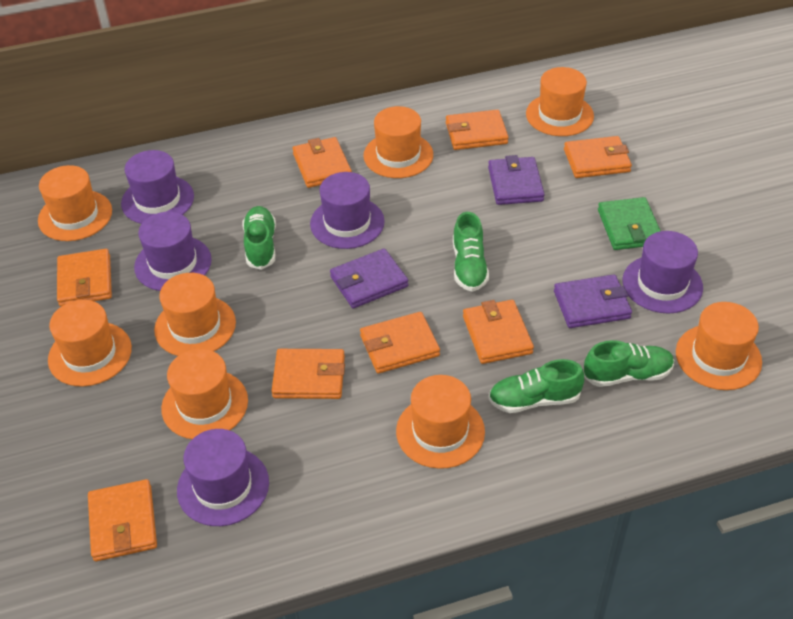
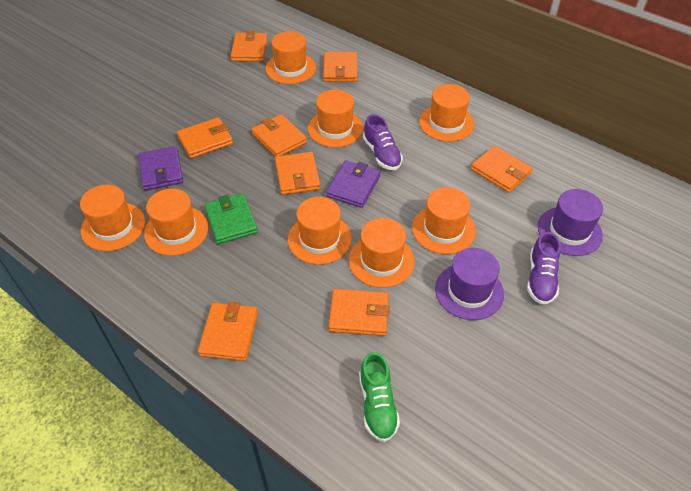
green shoe: [242,206,276,270] [453,212,489,292] [489,359,584,413] [584,340,674,387] = 4 -> [359,352,400,442] = 1
purple hat: [121,150,194,224] [134,212,212,291] [177,429,269,526] [310,172,385,249] [623,231,703,313] = 5 -> [435,248,504,320] [538,189,603,256] = 2
purple shoe: none = 0 -> [363,114,403,170] [527,232,561,304] = 2
purple wallet: [330,248,408,309] [488,155,545,205] [554,274,632,328] = 3 -> [138,146,183,191] [326,160,380,208] = 2

